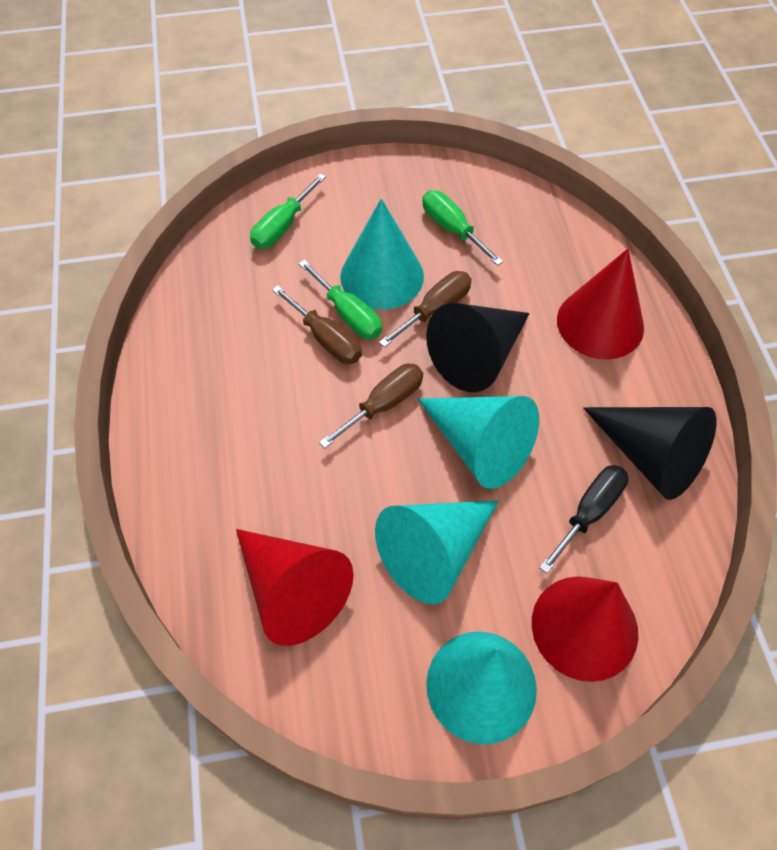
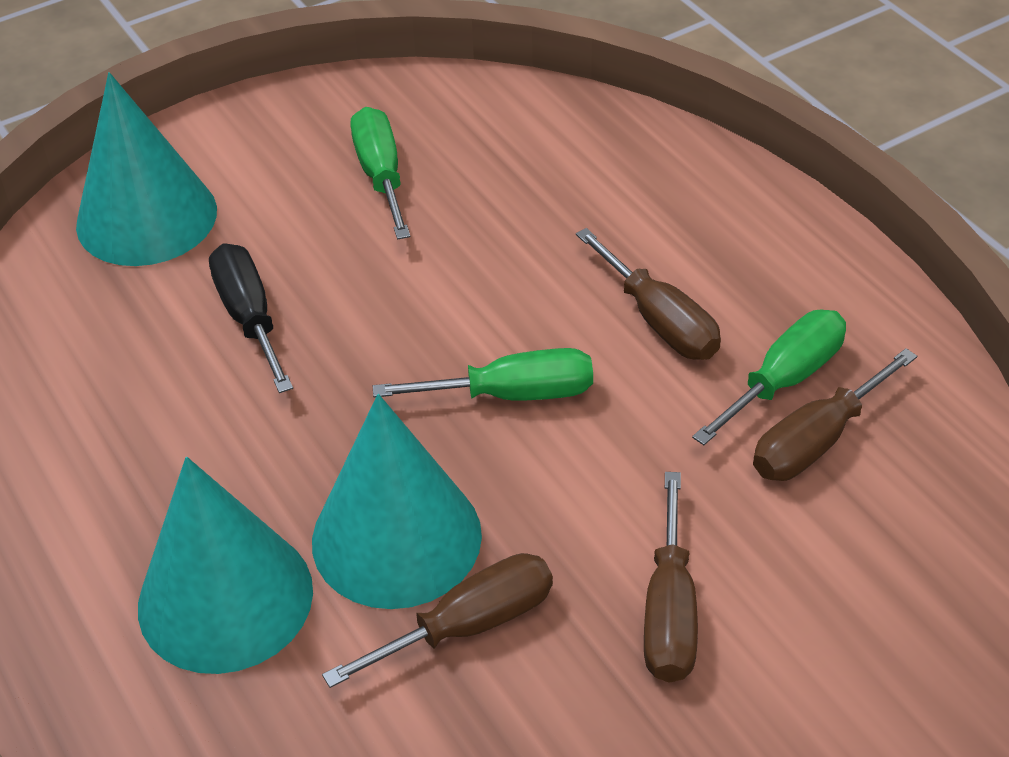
black cone: [426,303,530,392] [583,407,716,500] = 2 -> none = 0
brown screwdriver: [272,285,362,364] [319,364,423,448] [379,271,471,348] = 3 -> [322,553,553,688] [576,228,721,360] [644,472,698,683] [753,348,917,481] = 4
red cone: [236,529,354,646] [532,576,638,682] [557,249,644,360] = 3 -> none = 0
turquoise cone: [340,198,424,310] [375,500,499,604] [418,396,539,489] [426,632,537,744] = 4 -> [76,72,217,266] [138,457,313,674] [312,394,482,609] = 3

